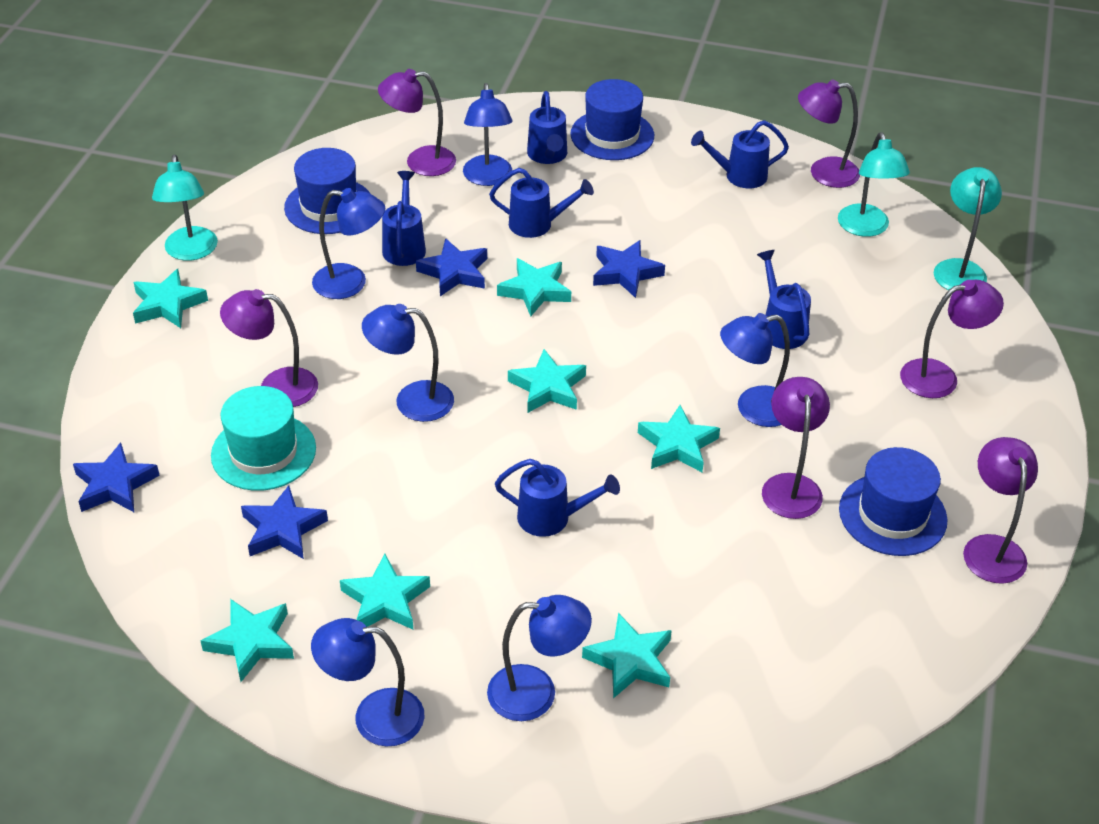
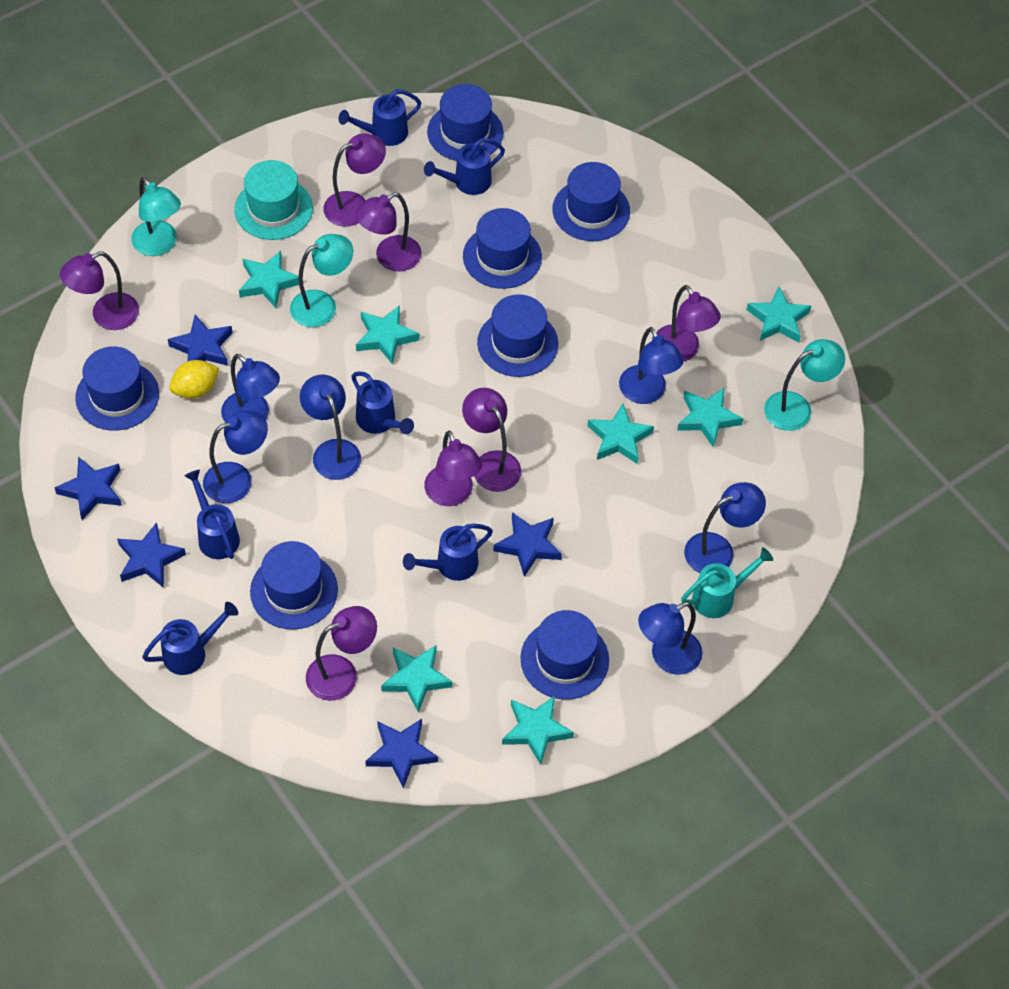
blue hat: [284,148,370,234] [570,79,654,160] [839,447,948,556] = 3 -> [75,346,159,431] [250,541,338,630] [427,84,503,161] [463,208,542,289] [477,294,559,377] [520,610,609,700] [553,162,630,241] = 7
blue star: [73,443,160,512] [241,485,328,559] [416,238,487,296] [593,240,665,298] = 4 -> [54,457,122,520] [117,522,186,588] [168,315,232,366] [365,719,438,789] [494,512,562,577] = 5
purple lamp: [220,289,318,407] [378,69,456,176] [762,377,830,519] [798,80,860,188] [900,280,1004,398] [963,437,1038,584] = 6 -> [60,251,139,330] [306,606,377,701] [323,133,386,227] [355,193,422,272] [424,430,482,506] [462,388,521,492] [656,285,721,362] = 7
turquoise watering can: none = 0 -> [681,547,773,618] = 1
yellow lemon: none = 0 -> [169,360,219,399] = 1

